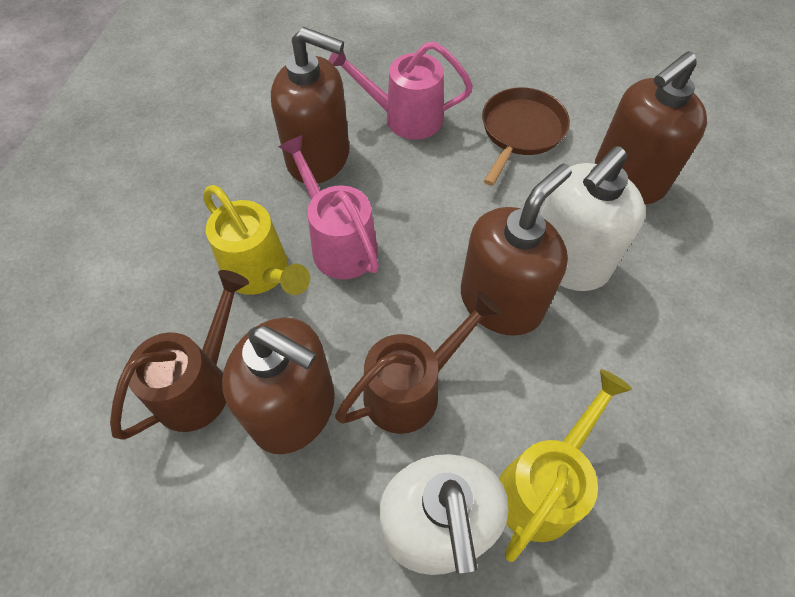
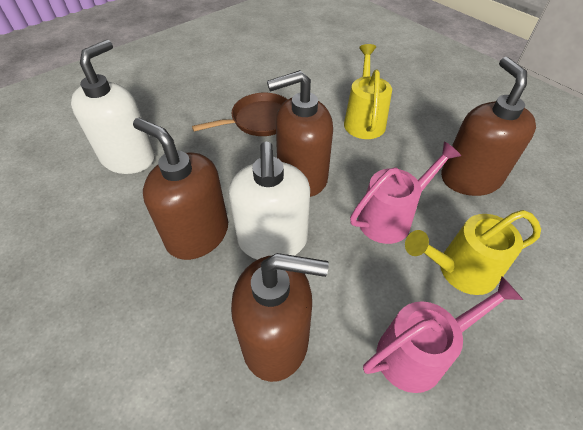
brown watering can: [110,270,249,440] [335,291,501,434] = 2 -> none = 0

